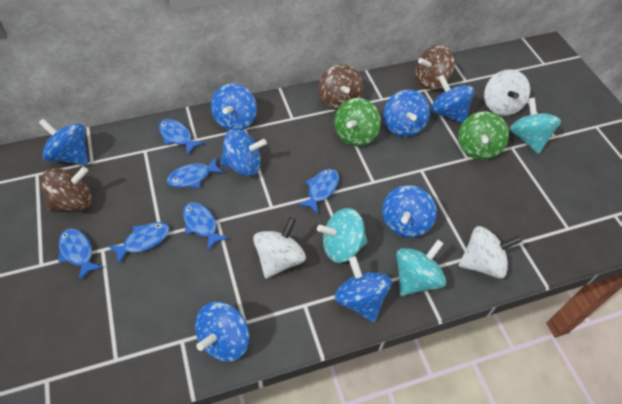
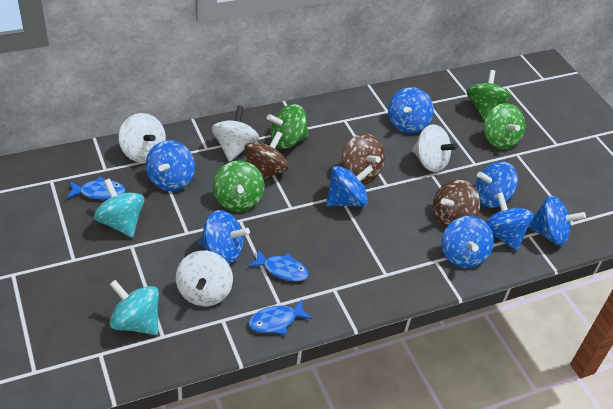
blue fish: [58,229,103,281] [108,222,170,264] [159,119,204,155] [167,157,224,188] [183,202,229,250] [298,169,339,214] = 6 -> [67,177,126,200] [248,250,309,282] [248,300,312,335] = 3
green spinning top: [334,98,381,146] [458,111,509,160] = 2 -> [213,161,265,212] [267,104,309,149] [467,70,511,120] [483,103,525,149] = 4
turquoise spinning top: [317,208,367,263] [396,240,446,296] [510,98,561,154] = 3 -> [94,179,145,238] [109,280,159,335] = 2
white spinning top: [253,217,306,279] [459,226,522,278] [484,69,530,116] = 3 -> [119,113,166,163] [176,251,233,306] [211,106,259,162] [412,124,458,172] = 4

